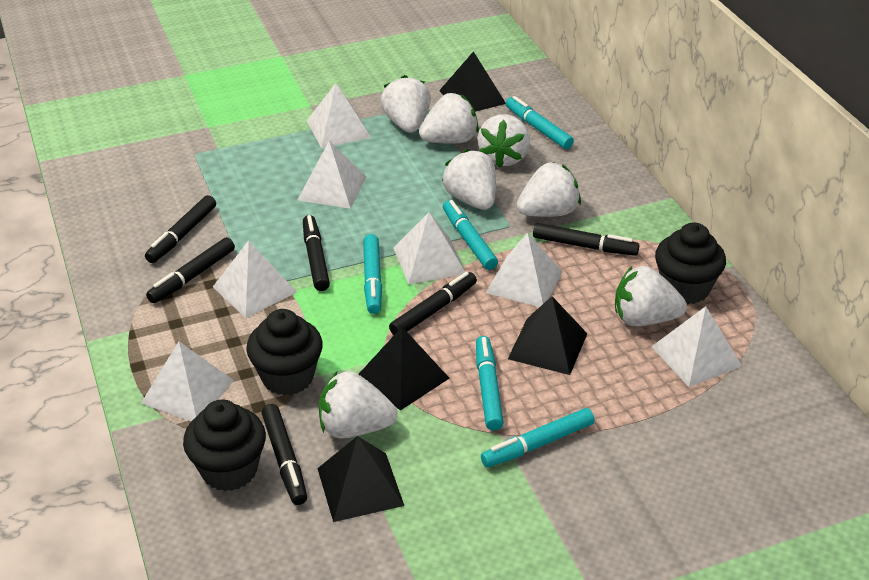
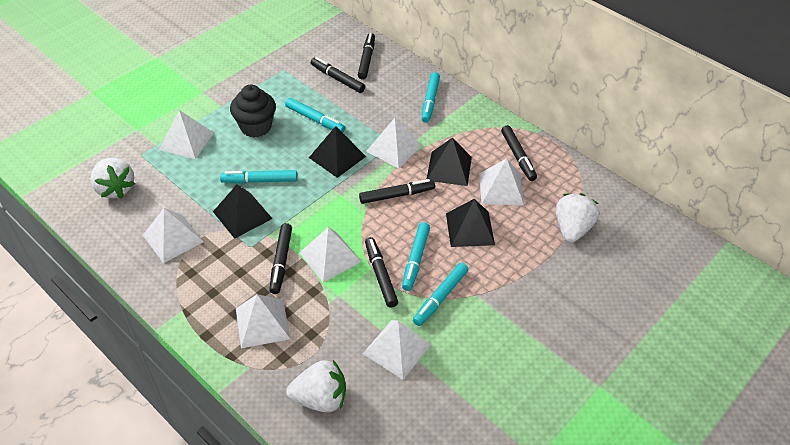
black cupcake: [183,399,266,491] [246,309,323,396] [655,223,726,304] = 3 -> [230,85,276,137] = 1
white strawberry: [319,371,397,438] [380,75,431,133] [419,93,479,144] [442,149,496,210] [477,114,530,168] [517,162,581,217] [615,266,687,326] = 7 -> [90,158,135,199] [286,360,346,412] [556,193,599,242] = 3

